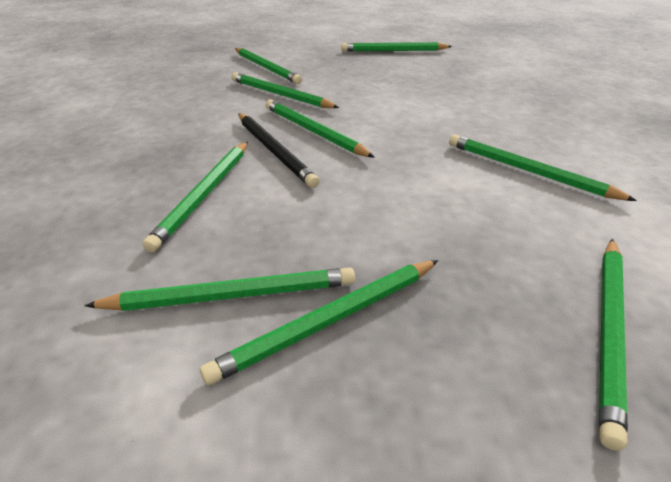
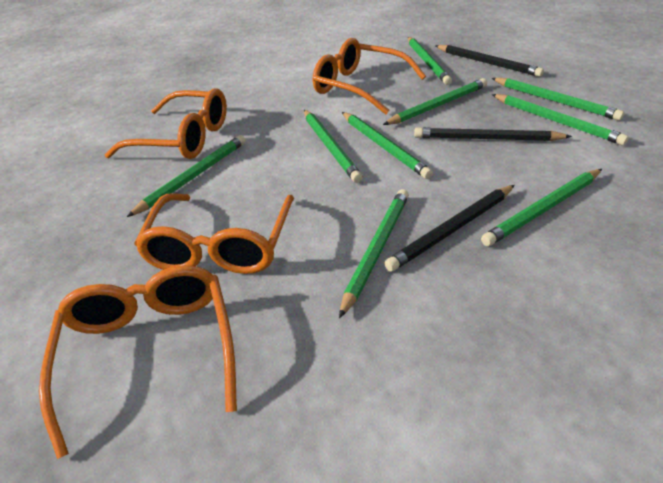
black pencil: [238,113,319,188] = 1 -> [384,185,515,272] [414,127,572,141] [435,45,544,77] = 3
orange glasses: none = 0 -> [39,265,237,459] [104,88,227,159] [134,193,294,274] [313,38,426,115] = 4

